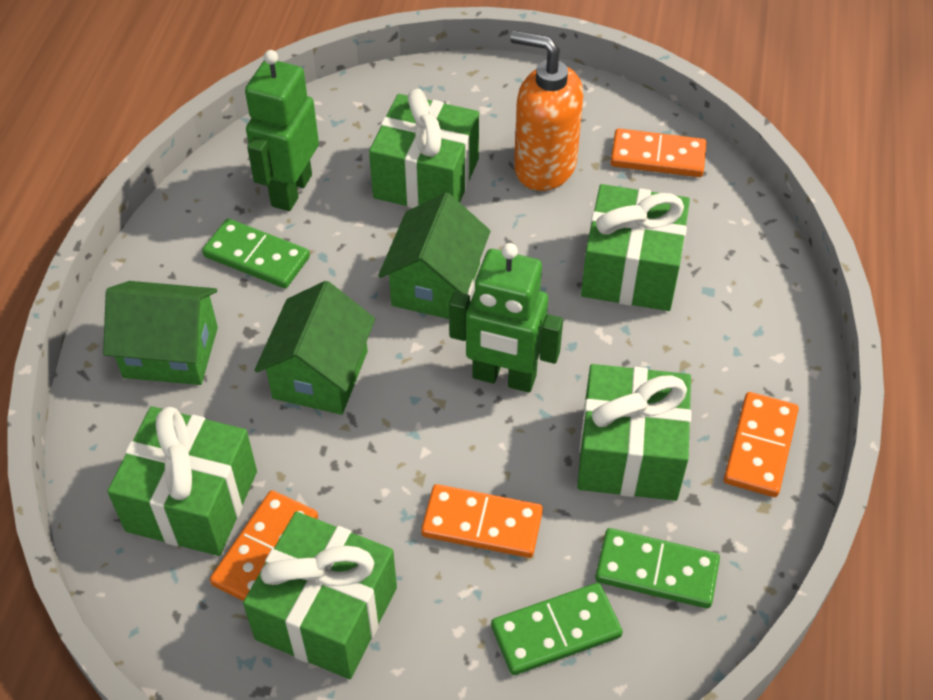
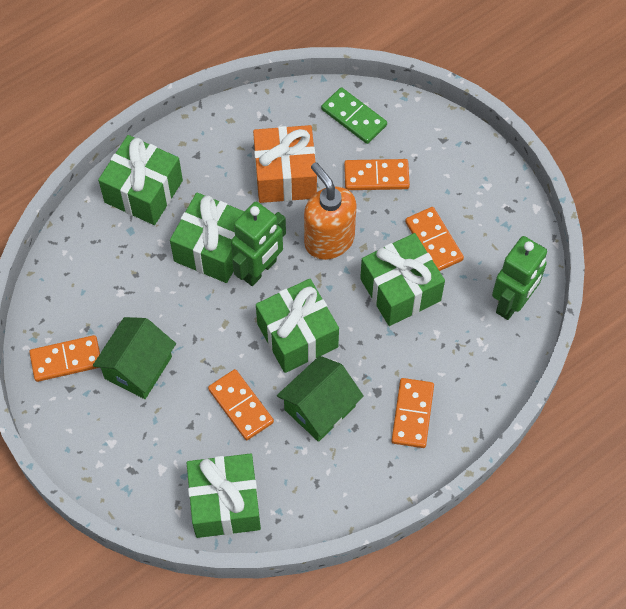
green domino: [202,219,310,288] [491,583,623,675] [595,528,720,608] = 3 -> [321,87,387,144] = 1
green house: [103,281,218,385] [254,281,375,415] [378,193,491,319] = 3 -> [93,317,176,399] [277,356,364,442] = 2
orange domino: [210,490,318,601] [421,484,543,558] [610,128,707,177] [724,392,799,497] = 4 -> [29,335,100,382] [208,369,274,440] [344,159,410,190] [391,378,434,448] [405,207,464,271] = 5
orange gift: none = 0 -> [253,125,317,203] = 1

